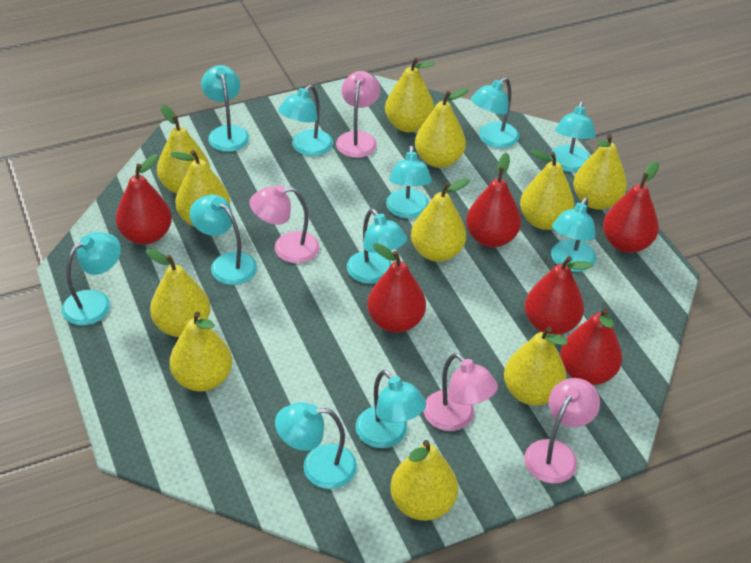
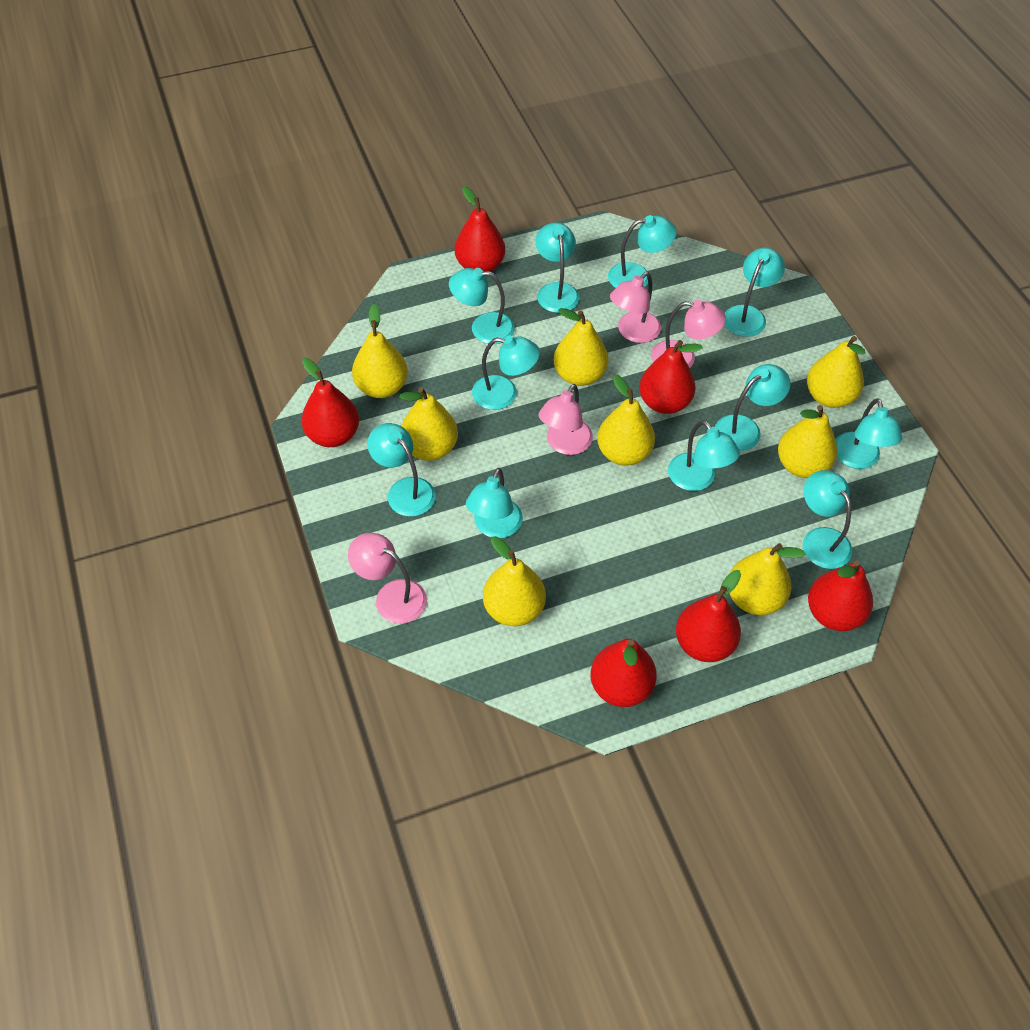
yellow pear: [146,248,211,337] [157,105,210,194] [170,150,230,227] [170,311,232,391] [385,58,435,133] [390,440,458,521] [411,178,470,262] [415,88,469,168] [504,327,568,406] [520,150,574,230] [573,134,627,210] = 11 -> [352,304,408,398] [399,387,458,461] [483,536,546,626] [554,308,608,386] [597,375,655,466] [729,543,805,615] [778,405,837,478] [807,336,866,408] = 8

